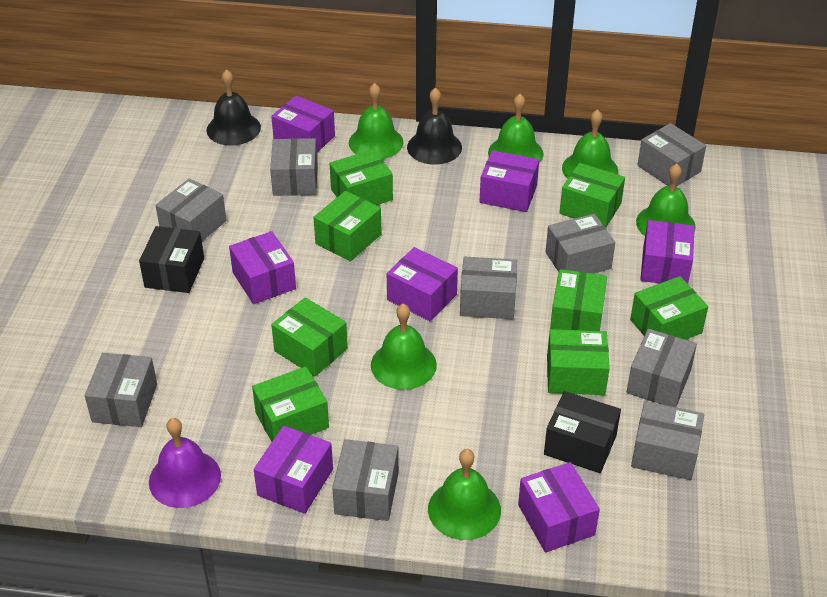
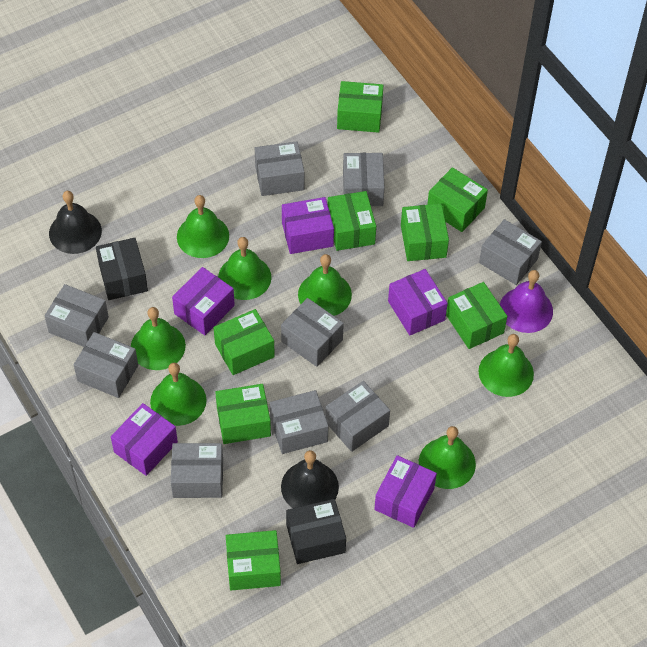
green bell: [349,83,404,159] [371,304,437,390] [428,449,501,540] [488,94,544,163] [562,109,618,179] [636,164,696,236] = 6 -> [131,307,186,370] [150,363,207,426] [177,195,229,258] [218,237,271,300] [298,254,352,316] [419,426,476,489] [478,334,534,397] = 7
purple box: [229,231,296,304] [254,426,333,514] [271,95,335,152] [387,247,458,321] [479,150,539,212] [518,462,600,553] [640,220,695,284] = 7 -> [111,403,178,476] [172,267,235,335] [282,197,334,254] [374,455,437,528] [388,269,448,336] = 5

